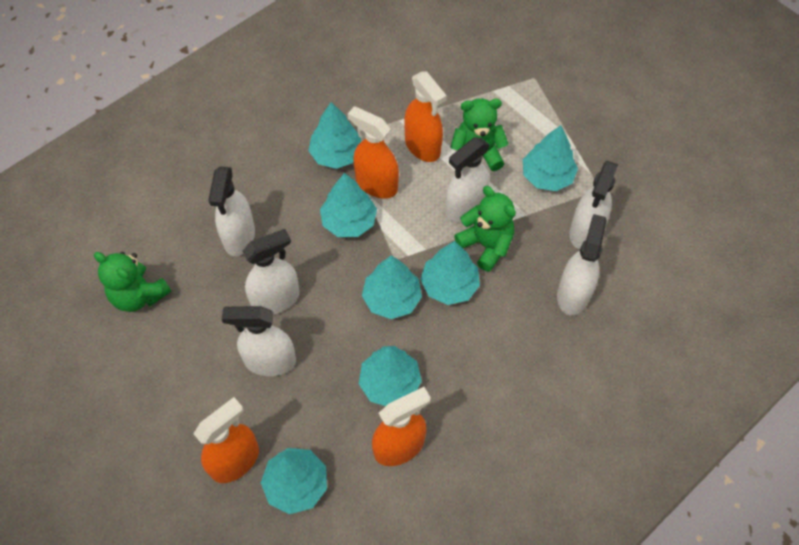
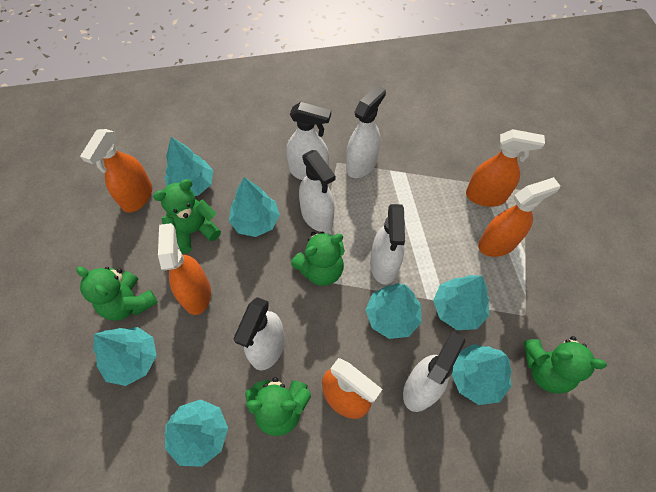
green teddy bear: [94,252,172,312] [450,98,508,171] [454,186,516,272] = 3 -> [77,266,158,321] [153,179,221,254] [245,377,311,436] [291,231,345,286] [524,336,607,394] = 5
orange spray bottle: [193,397,259,483] [348,106,399,199] [372,387,431,466] [404,71,447,162] = 4 -> [80,129,152,213] [158,223,211,315] [322,358,382,419] [466,129,545,207] [478,177,560,257] = 5

